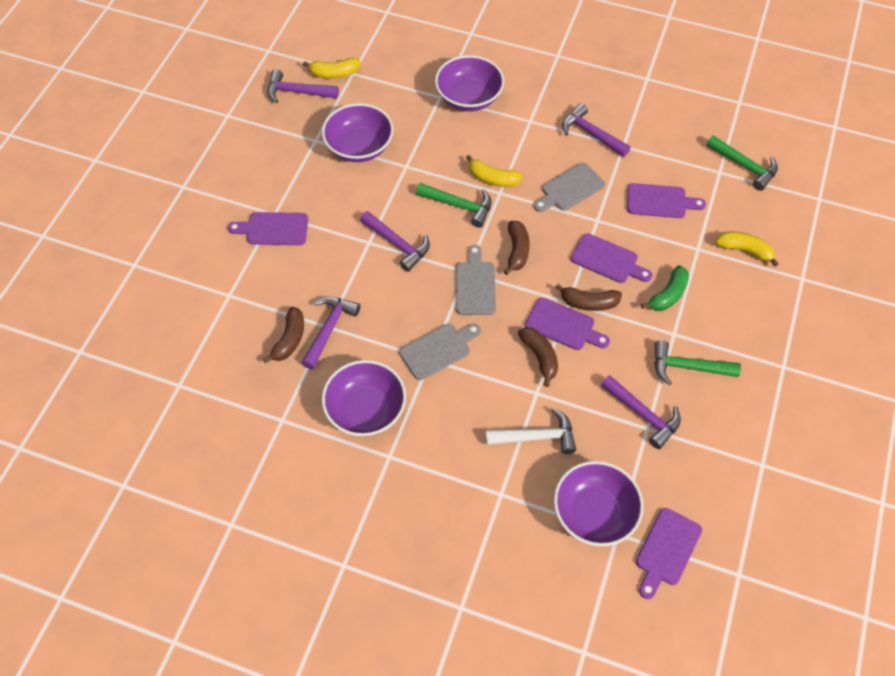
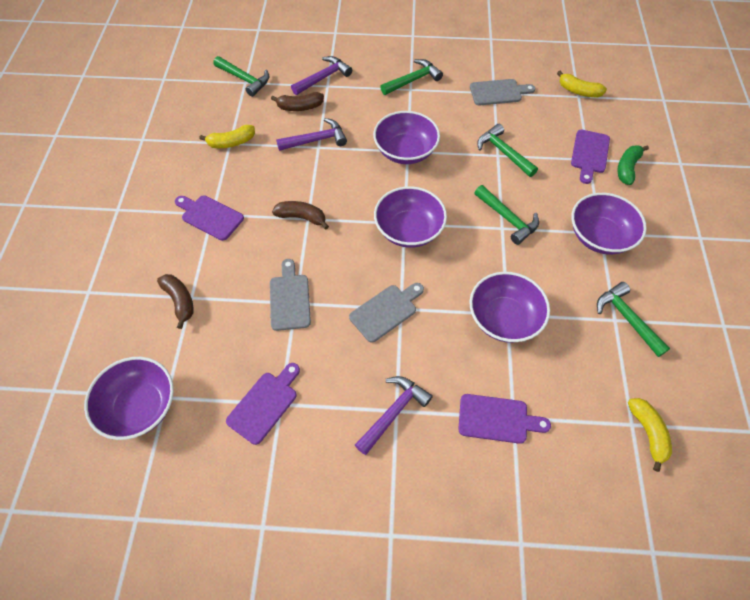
brown banana: [263,307,304,364] [503,221,530,275] [518,327,558,387] [555,284,622,311] = 4 -> [157,274,193,329] [271,92,324,111] [272,201,329,229] = 3
green hammer: [416,183,492,228] [654,340,741,385] [706,135,778,191] = 3 -> [214,56,269,97] [380,59,443,95] [475,185,539,245] [477,124,538,177] [597,282,670,357] = 5
purple bowl: [322,103,394,162] [322,360,406,437] [435,55,504,111] [554,461,644,546] = 4 -> [84,357,174,440] [373,111,440,164] [374,186,447,248] [469,272,550,343] [571,193,647,254] = 5
purple cutting board: [228,212,308,245] [525,298,610,350] [571,233,652,283] [627,183,706,218] [636,508,702,599] = 5 -> [175,195,244,241] [226,363,300,445] [458,394,551,444] [571,130,610,184] = 4
purple hammer: [267,69,339,103] [301,297,360,369] [360,211,430,272] [562,103,630,157] [601,375,681,449] = 5 -> [276,118,347,151] [291,56,352,95] [355,376,433,455] = 3
white hammer: [485,408,576,454] = 1 -> none = 0

